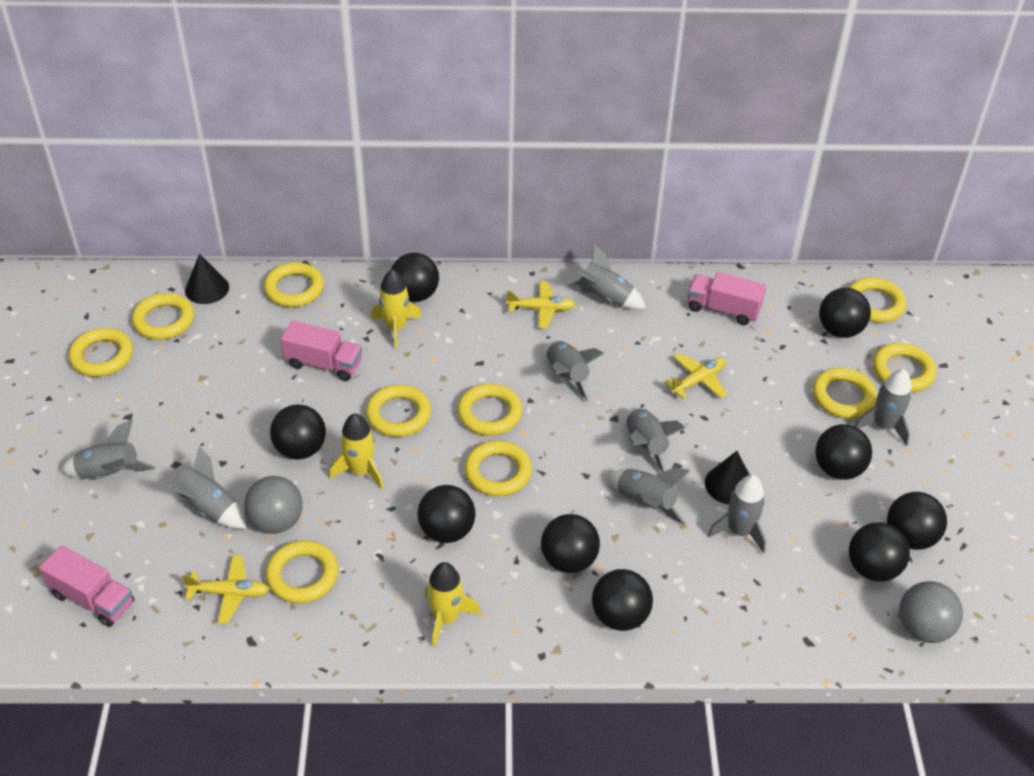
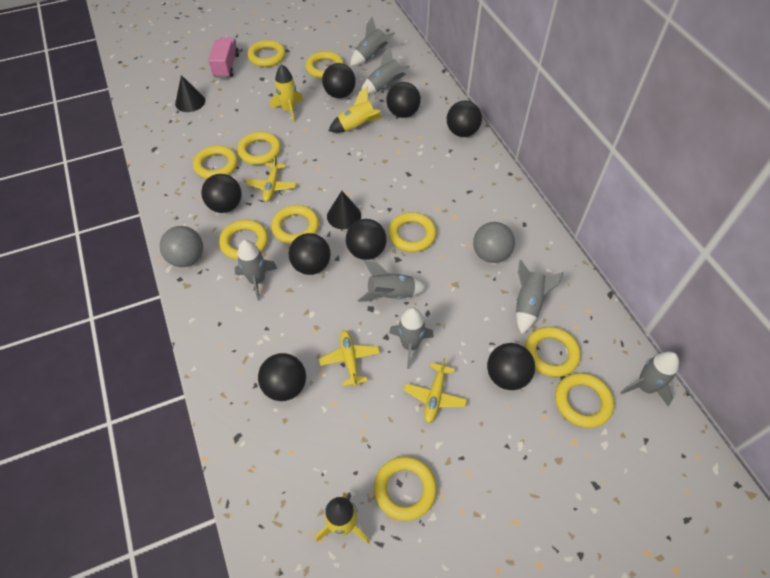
black ball: [270,404,326,459] [391,253,439,302] [417,485,475,543] [541,514,600,573] [592,569,653,631] [815,424,872,480] [819,288,871,338] [849,522,910,582] [887,492,947,550] = 9 -> [201,174,242,213] [258,353,306,401] [289,233,331,275] [322,63,356,98] [346,219,387,260] [386,82,421,118] [447,101,482,137] [487,343,535,390] = 8
grey rocket: [60,420,155,479] [160,446,246,529] [546,341,604,402] [568,244,646,310] [608,467,690,524] [626,407,686,472] [708,475,766,553] [855,369,912,446] = 8 -> [234,240,278,301] [350,17,395,66] [358,260,427,302] [361,46,410,94] [389,307,434,369] [516,260,563,334] [620,351,679,406] = 7
pink truck: [39,545,134,627] [281,321,362,381] [688,272,766,325] = 3 -> [208,37,239,78] = 1

